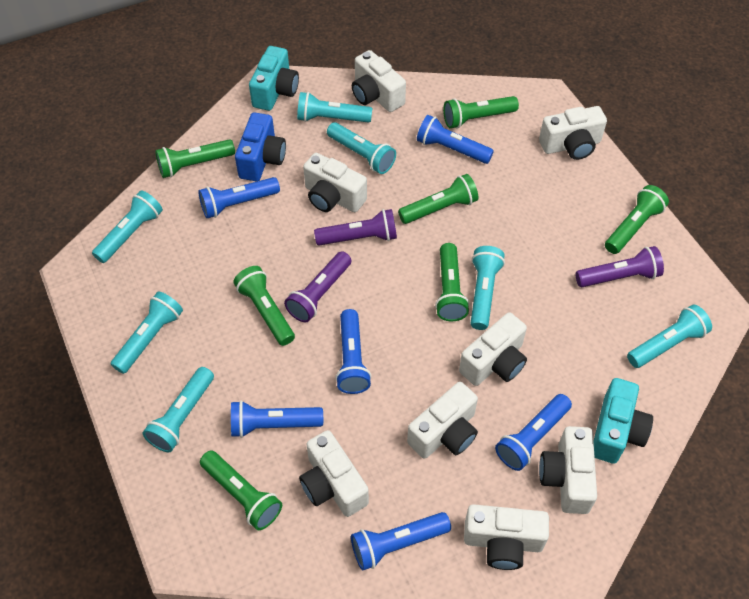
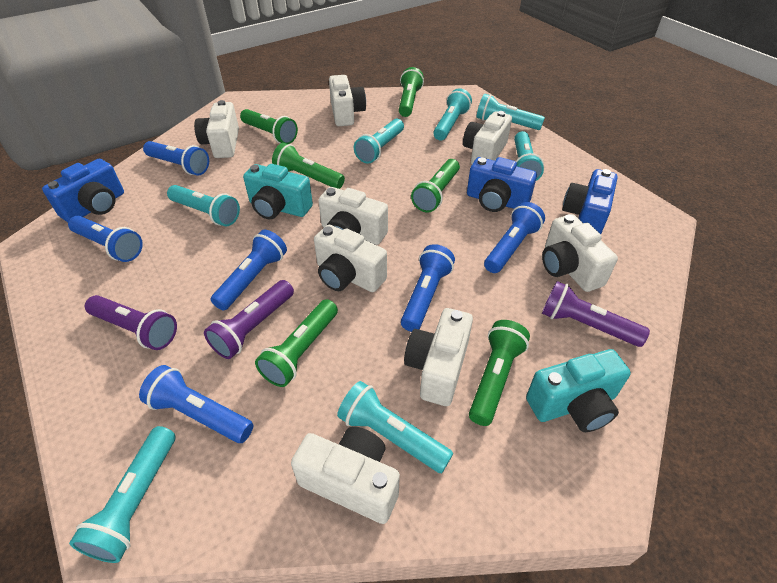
blue camera: [235,112,286,181] = 1 -> [42,159,124,222] [467,157,537,212] [562,169,618,234] = 3
green flashlight: [155,139,235,178] [200,450,282,530] [234,266,295,346] [398,174,479,224] [435,243,470,321] [443,96,519,128] [605,185,669,254] = 7 -> [240,109,298,144] [255,299,338,387] [272,143,345,189] [399,67,424,117] [411,159,460,212] [469,320,530,426] = 6

